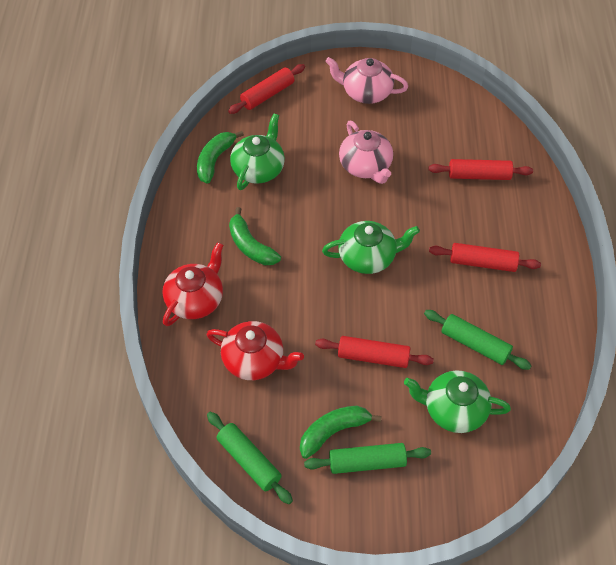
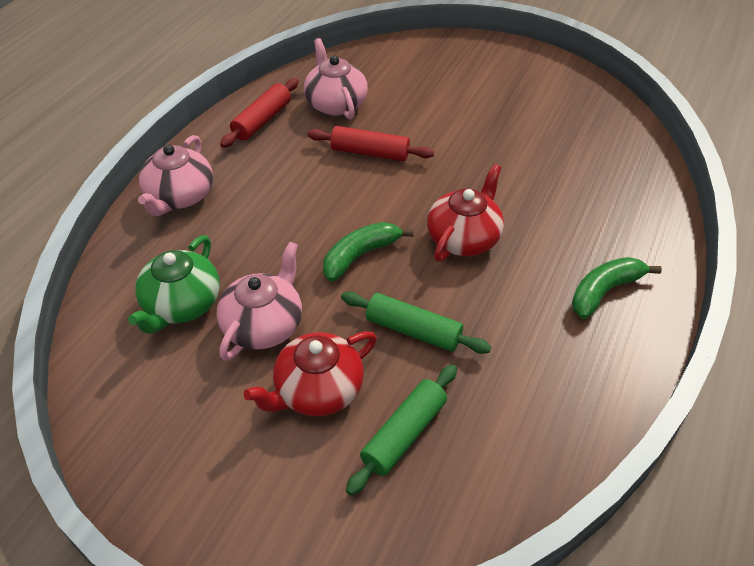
green banana: [197,131,244,184] [229,207,281,265] [300,406,382,459] = 3 -> [323,222,414,282] [572,257,662,319] = 2
green rolling pin: [207,412,293,504] [304,443,431,474] [424,310,532,370] = 3 -> [341,291,491,354] [346,364,457,496] = 2
green teapot: [230,114,285,190] [322,221,420,274] [404,370,511,433] = 3 -> [128,235,220,334] = 1
pink teapot: [325,57,408,104] [339,121,393,184] = 2 -> [138,135,213,216] [217,242,302,361] [304,38,368,120] = 3
red rolling pin: [228,64,305,114] [315,336,434,368] [429,159,533,180] [429,243,541,272] = 4 -> [220,78,299,148] [307,126,434,161] = 2

